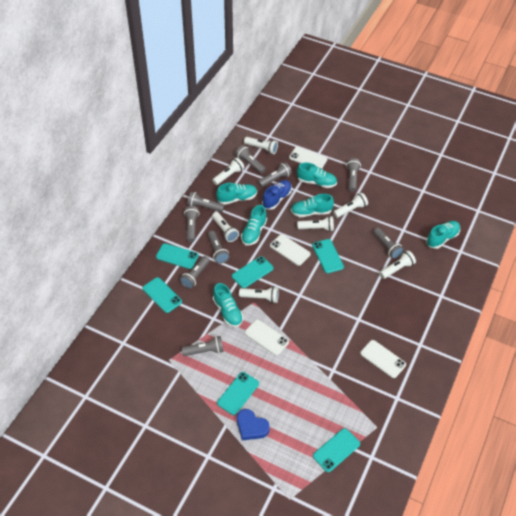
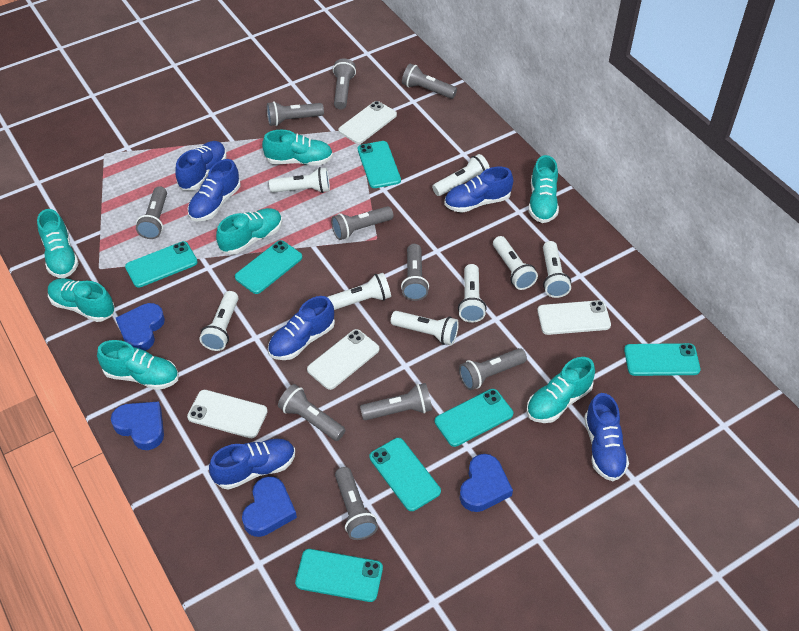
blue heart: [237,409,270,440] = 1 -> [111,401,164,450] [116,303,165,351] [242,476,297,537] [460,454,513,512] = 4
blue shoe: [262,180,292,210] = 1 -> [175,141,227,190] [188,159,240,221] [209,439,295,490] [268,296,335,360] [444,167,513,213] [584,393,629,481] = 6
grey flashlight: [180,256,210,289] [182,336,224,356] [184,206,200,242] [187,192,224,212] [208,231,229,264] [235,145,266,174] [258,162,292,187] [346,158,361,192] [373,228,404,259] = 9 -> [136,186,167,239] [267,101,324,126] [278,384,345,441] [331,206,394,240] [333,58,356,109] [335,467,378,540] [360,383,432,420] [401,244,429,301] [402,63,457,99] [459,348,527,390] = 10
turquoise phone: [143,277,182,313] [156,243,199,269] [217,372,259,415] [232,256,273,288] [312,239,344,273] [313,428,360,472] = 6 -> [125,241,198,288] [235,240,302,294] [295,549,383,602] [358,141,401,188] [370,438,441,511] [435,389,513,447] [624,343,700,376] = 7
turquoise shoe: [213,283,243,327] [216,183,257,205] [241,205,267,246] [291,194,334,217] [297,162,337,188] [426,221,460,249] = 6 -> [37,209,79,278] [48,278,115,322] [97,340,179,390] [216,208,282,255] [262,130,333,165] [527,357,595,423] [529,155,559,223] = 7
white flashlight: [212,158,244,185] [212,212,239,242] [239,286,279,303] [244,137,278,154] [297,216,334,232] [333,192,368,218] [379,250,416,279] = 7 -> [199,291,238,351] [269,167,330,193] [328,273,391,310] [391,311,459,345] [432,154,490,196] [458,264,487,323] [493,236,538,290] [543,241,571,298] = 8

